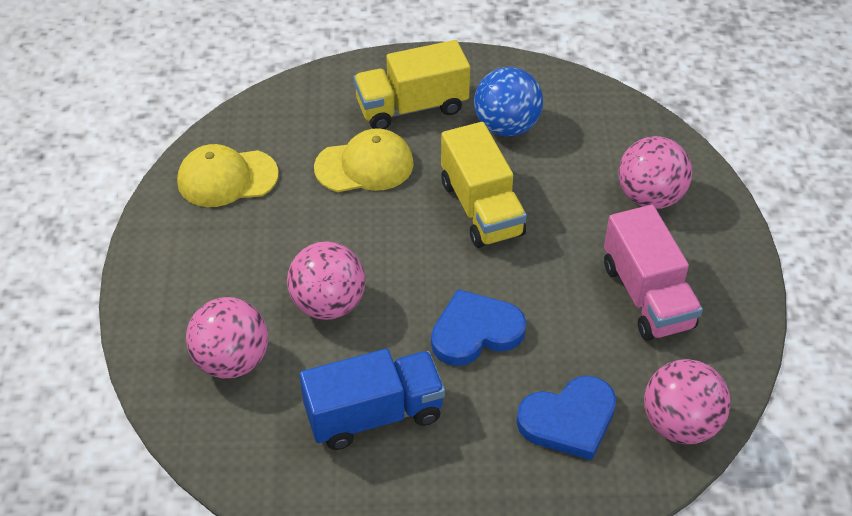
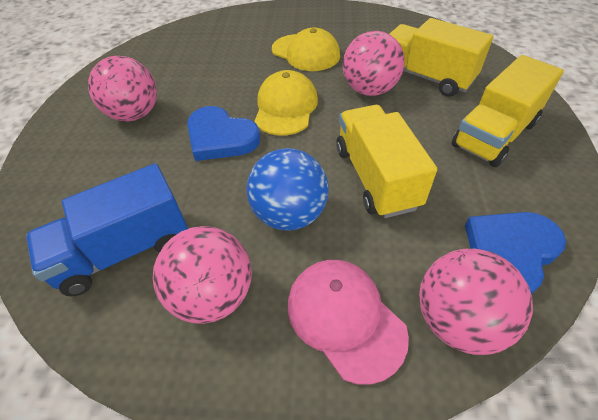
pink cap: none = 0 -> [288,260,409,385] = 1
pink truck: [604,205,703,341] = 1 -> none = 0
yellow truck: [353,40,470,129] [441,122,527,248] = 2 -> [336,105,437,218] [390,18,493,97] [452,55,564,167] = 3

